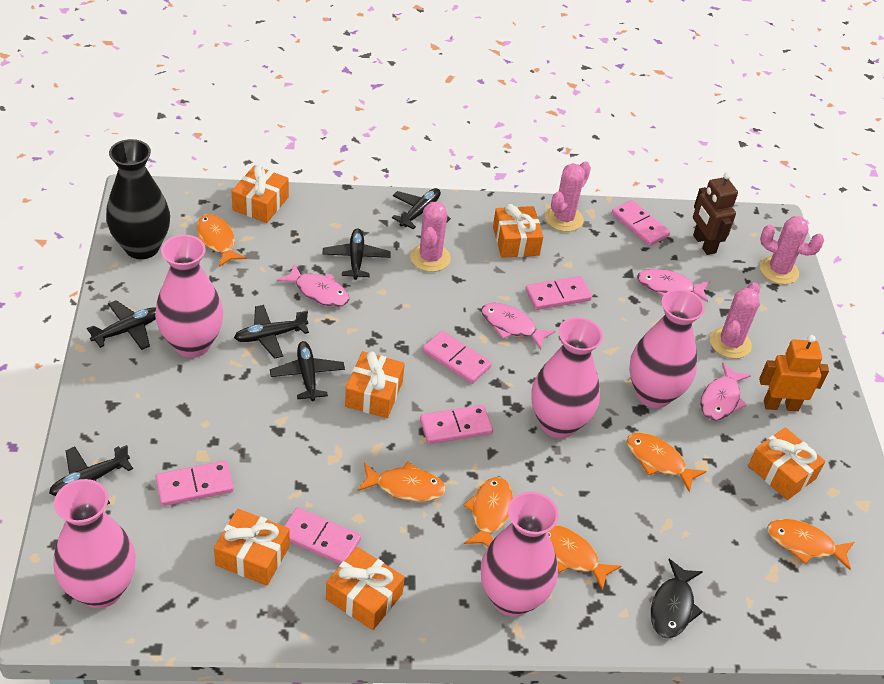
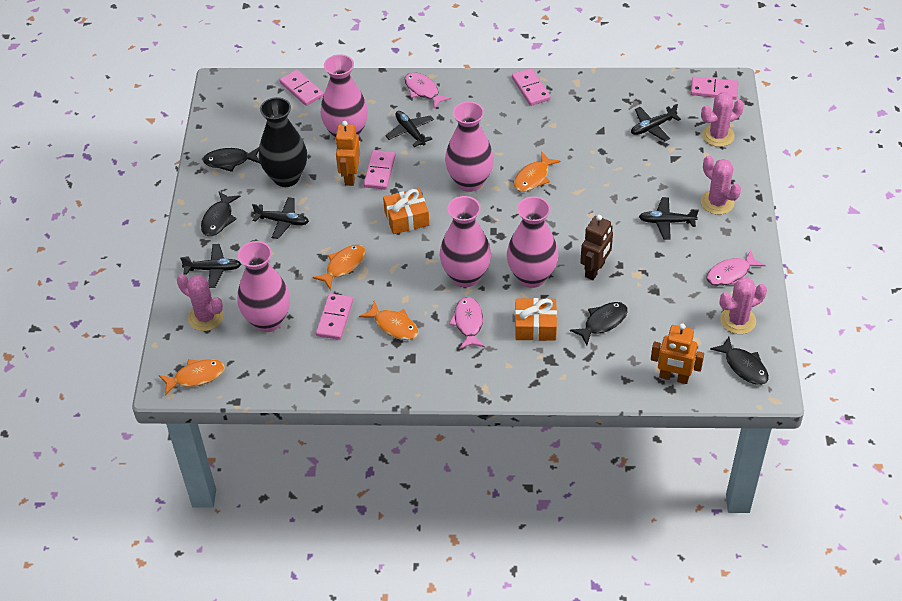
black fish: [651,559,703,638] = 1 -> [201,192,241,236] [203,147,261,172] [570,302,628,346] [710,337,769,385] = 4
black plane: [49,445,133,505] [87,300,156,350] [234,305,309,359] [270,341,345,401] [322,229,391,280] [392,188,451,229] = 6 -> [180,244,241,288] [252,197,309,239] [385,111,434,147] [631,104,681,141] [639,197,699,240] = 5
orange fish: [197,214,247,267] [357,462,446,502] [463,477,513,546] [548,525,621,591] [627,433,707,492] [767,519,854,570] = 6 -> [159,359,225,395] [312,245,366,290] [359,301,419,340] [514,152,561,192] = 4
orange gift: [214,509,290,586] [232,164,289,223] [326,547,405,630] [345,351,405,418] [493,204,543,258] [748,427,825,500] = 6 -> [383,188,429,234] [515,298,557,341] = 2
orange robot: [759,335,829,411] = 1 -> [335,121,360,186] [651,323,704,384] = 2
pink domino: [155,461,234,506] [284,507,361,564] [420,405,493,444] [423,331,492,384] [525,276,592,310] [612,200,670,246] = 6 -> [280,70,324,106] [316,293,353,340] [364,150,396,190] [512,68,551,106] [690,76,738,100] = 5
pink fish: [277,263,349,307] [481,303,556,350] [637,269,710,302] [700,362,751,421] = 4 -> [404,72,451,109] [449,297,485,349] [706,249,766,286] = 3

